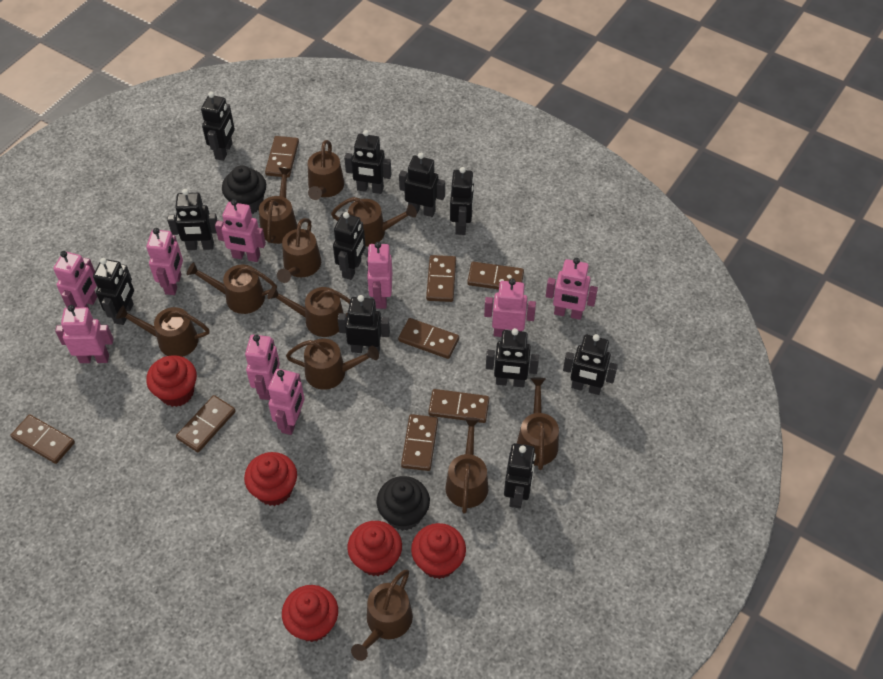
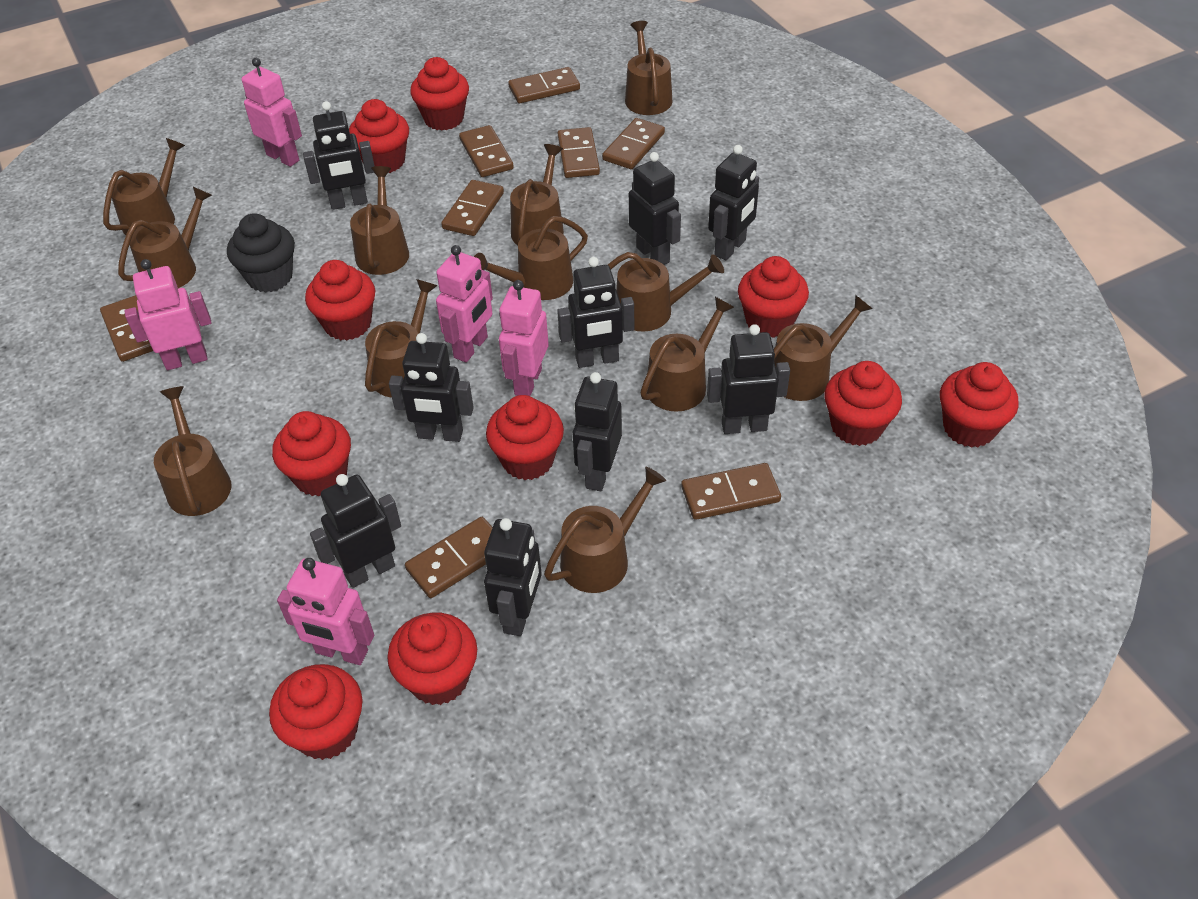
black cupcake: [222,165,266,214] [377,476,430,531] = 2 -> [227,213,295,293] = 1
black robot: [93,258,134,325] [167,189,218,250] [201,92,235,161] [333,212,366,280] [338,295,390,353] [344,130,392,194] [399,153,445,217] [450,167,474,235] [486,328,539,387] [504,443,536,508] [563,334,618,395] = 11 -> [303,101,374,210] [310,474,401,588] [389,333,474,442] [484,518,542,636] [557,257,634,368] [572,372,622,491] [629,152,681,265] [707,324,790,434] [708,145,759,260] = 9
brown watering can: [116,305,210,357] [187,262,277,314] [259,167,297,244] [267,286,350,337] [277,218,321,283] [286,338,379,390] [308,140,344,200] [331,197,417,246] [351,570,413,661] [446,417,488,514] [517,377,559,470] = 11 -> [103,138,185,235] [118,187,212,288] [154,386,231,516] [350,166,409,275] [365,279,437,398] [474,216,588,300] [510,144,564,245] [544,467,666,593] [608,252,724,332] [625,21,672,115] [640,297,734,412] [774,295,873,401] = 12
pink robot: [53,251,97,310] [55,305,113,363] [146,228,183,295] [215,199,266,262] [245,335,280,400] [268,369,304,435] [367,242,392,309] [484,278,536,337] [546,258,598,320] = 9 -> [124,259,211,370] [242,58,302,167] [277,558,374,665] [436,245,493,362] [499,280,549,396] = 5
red cupcake: [146,355,197,407] [244,452,297,506] [282,585,338,642] [347,521,402,576] [411,523,466,579] = 5 -> [269,664,363,760] [272,411,351,497] [305,260,375,341] [349,99,409,173] [387,613,477,705] [410,57,469,131] [486,395,564,480] [738,256,809,338] [825,361,902,446] [940,362,1019,448] = 10

